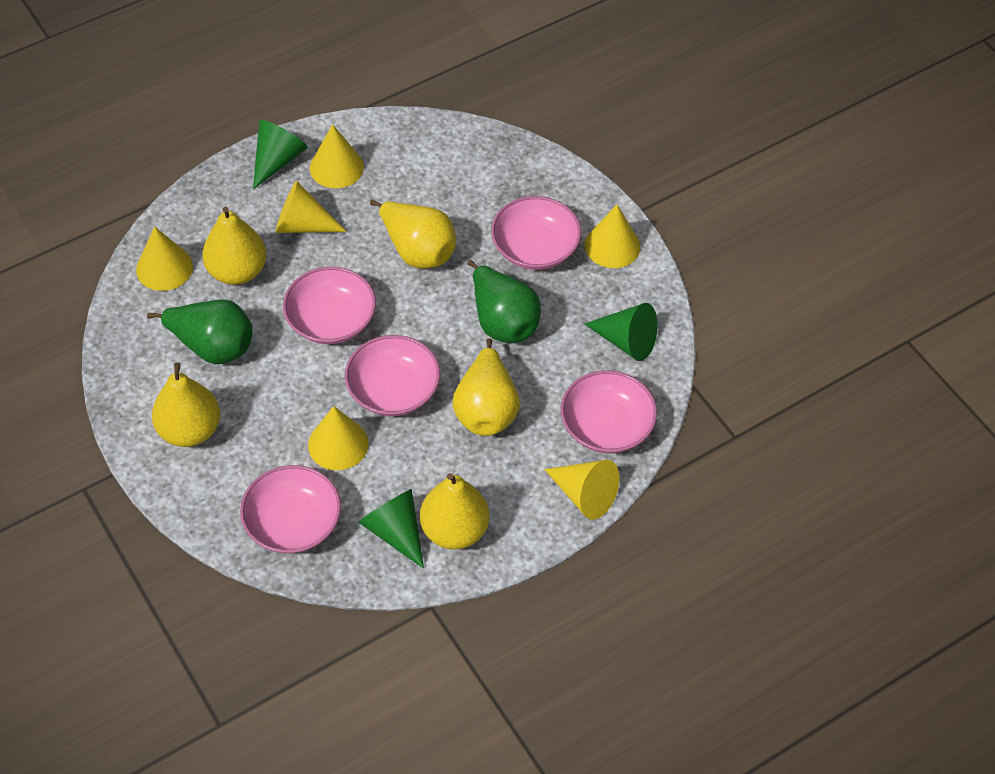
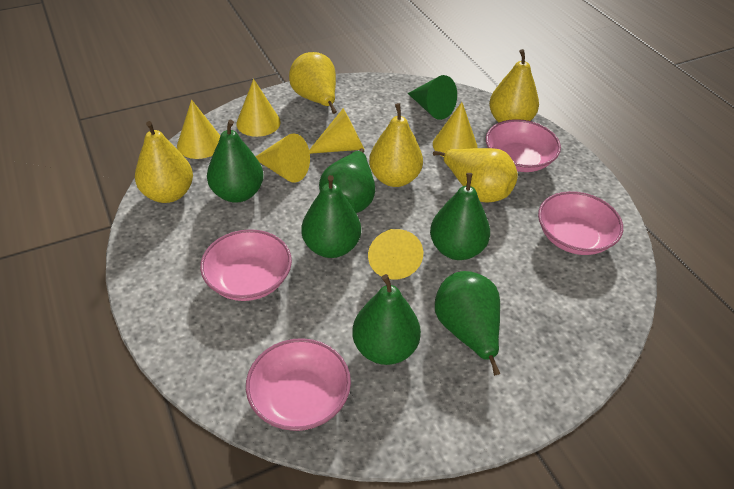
green cone: [253,120,308,190] [358,489,424,568] [585,303,658,361] = 3 -> [408,75,457,120] = 1
green pear: [147,299,253,364] [468,260,541,343] = 2 -> [207,120,264,203] [302,175,361,258] [319,148,375,213] [352,274,421,365] [430,173,490,260] [435,271,500,376] = 6
pink bowl: [240,465,341,553] [283,267,376,344] [345,335,440,416] [491,196,581,270] [561,371,657,453] = 5 -> [200,229,292,301] [246,338,351,431] [486,119,561,172] [538,191,623,255] = 4

